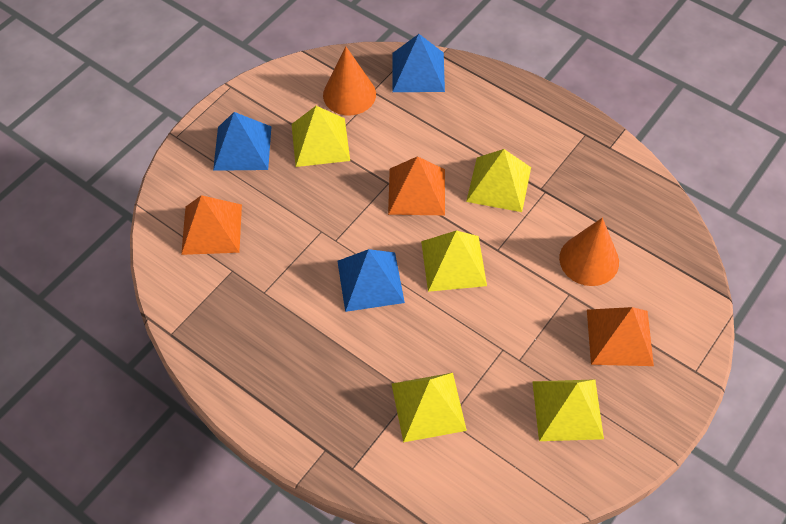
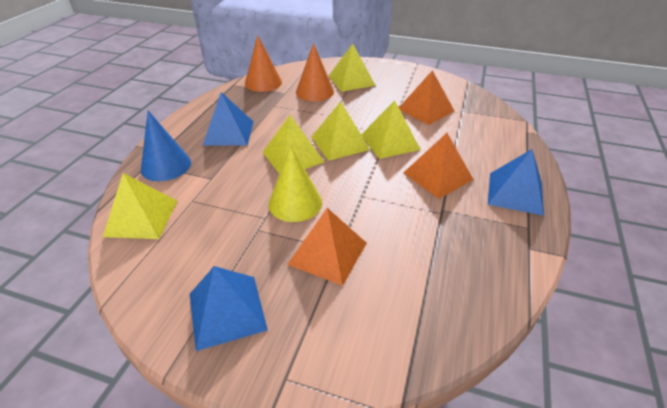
blue cone: none = 0 -> [141,111,191,181] = 1
yellow cone: none = 0 -> [268,146,322,222] = 1

